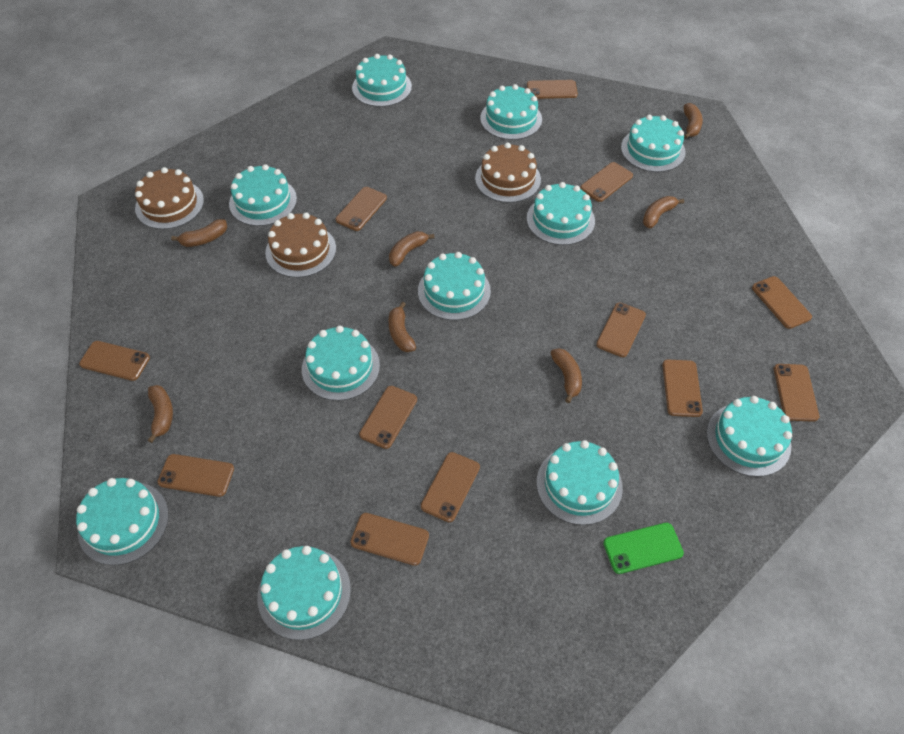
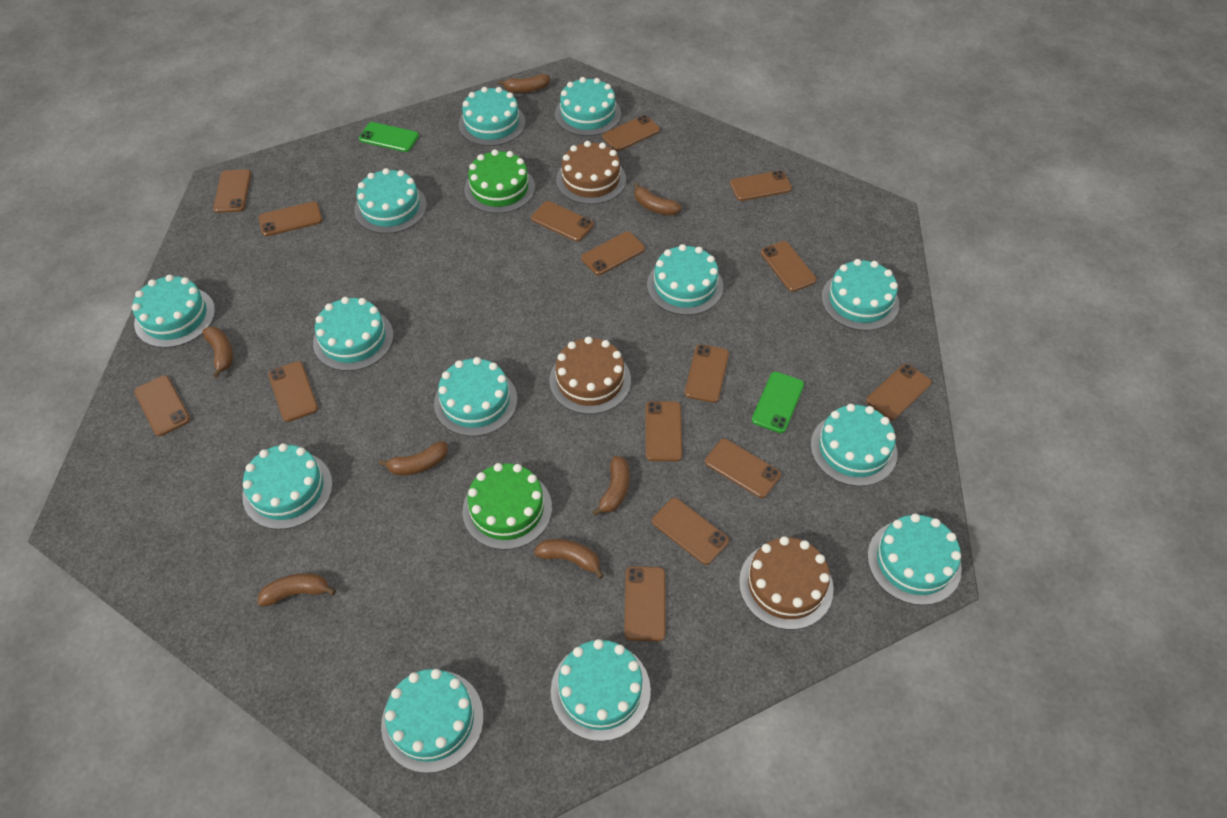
brown phone: [79,341,150,381] [157,454,234,497] [336,187,387,231] [350,513,429,566] [359,386,417,449] [421,452,480,522] [527,80,578,99] [580,162,633,202] [596,302,646,357] [662,360,703,417] [752,276,812,329] [774,364,819,422] = 12 -> [134,375,190,436] [213,169,251,213] [259,201,322,236] [268,361,318,422] [531,201,594,242] [581,231,645,275] [602,115,660,151] [624,566,666,641] [645,401,682,461] [652,498,729,565] [685,344,729,403] [705,439,781,498] [730,170,792,201] [761,241,817,292] [866,364,932,420] = 15
green cake: none = 0 -> [463,463,552,550] [464,149,535,214] = 2
green phone: [603,523,684,574] = 1 -> [359,122,419,152] [752,372,804,433] = 2
turquoise cake: [76,478,169,565] [229,164,297,226] [257,546,351,640] [302,326,380,401] [352,54,412,107] [418,252,491,320] [480,84,542,140] [527,182,595,245] [537,440,623,525] [621,115,686,172] [707,396,792,477] = 11 -> [132,275,215,348] [242,443,333,530] [313,297,394,371] [354,168,427,234] [381,669,484,773] [434,357,517,436] [459,87,525,146] [551,639,651,741] [555,77,621,136] [647,244,723,315] [811,404,897,486] [821,259,899,331] [867,514,962,605] = 13

